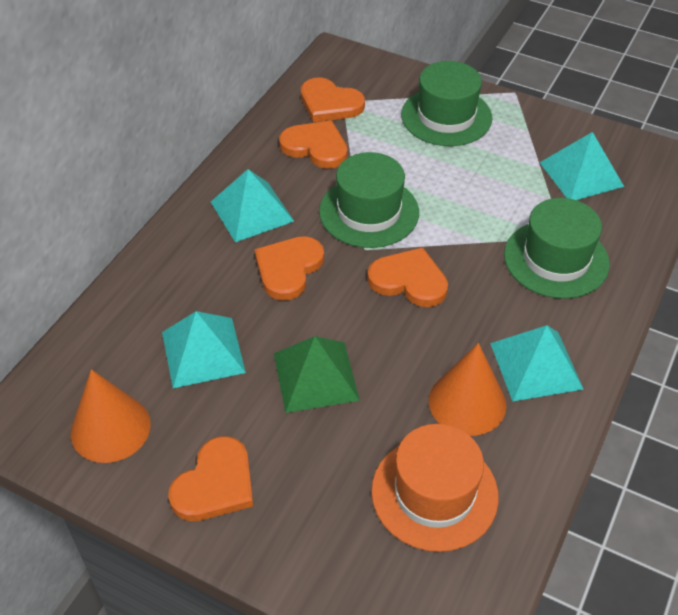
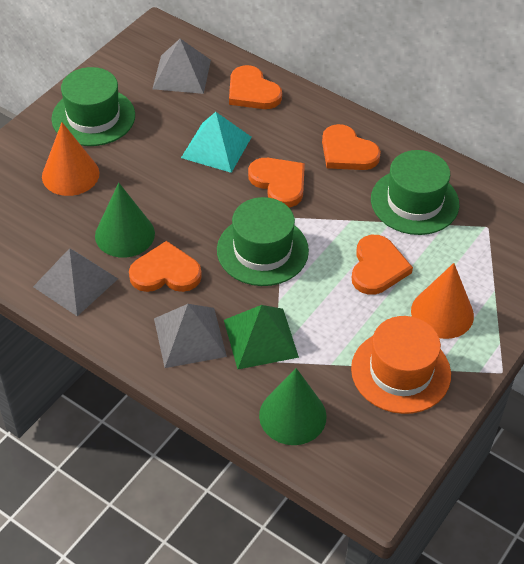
green cone: none = 0 -> [95,183,155,258] [259,368,327,445] = 2
grey pyramid: none = 0 -> [33,248,118,316] [152,39,211,94] [154,304,227,368] = 3
turquoise pyramid: [162,311,246,388] [211,169,294,242] [490,325,584,401] [539,132,624,200] = 4 -> [181,112,252,173] = 1

